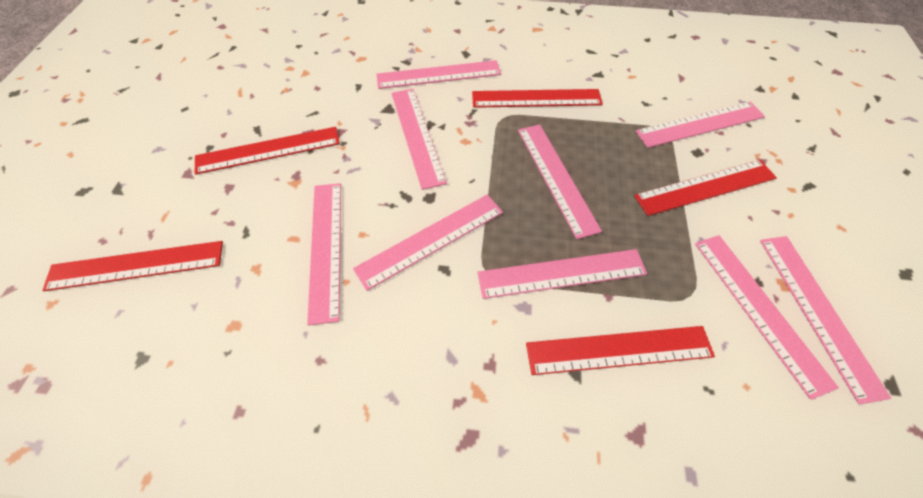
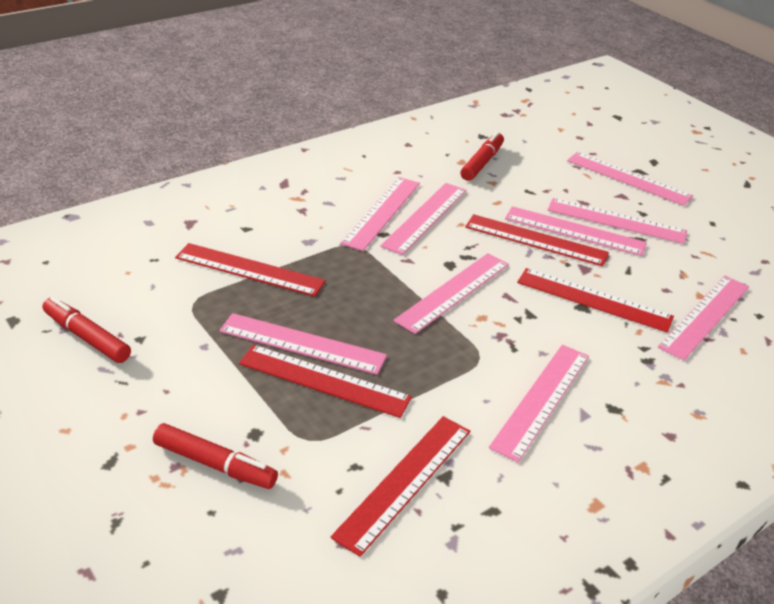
red marker: none = 0 -> [42,297,131,363] [153,423,278,489] [460,132,504,181] = 3

